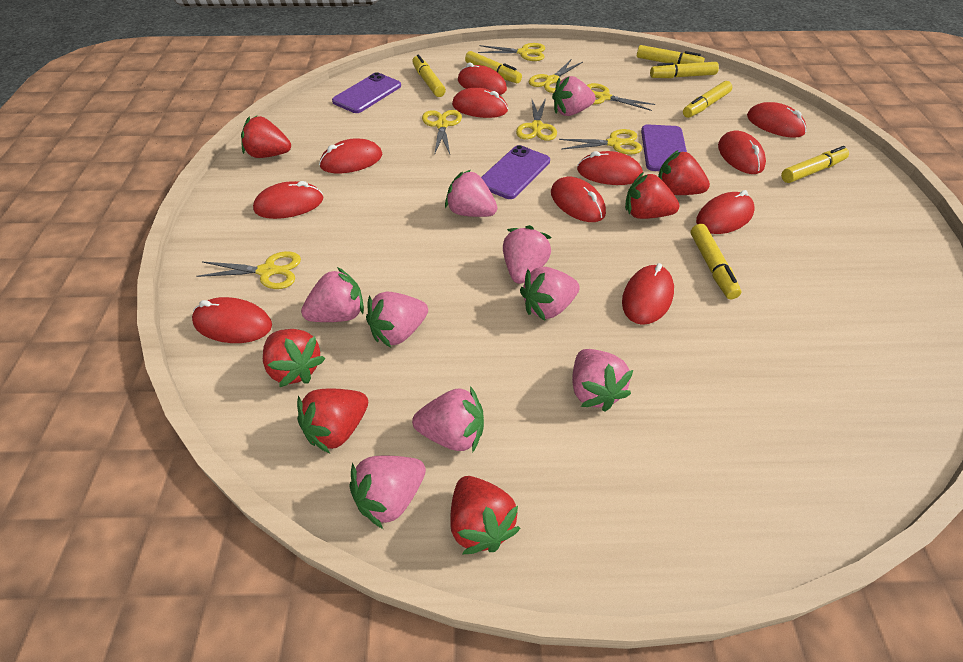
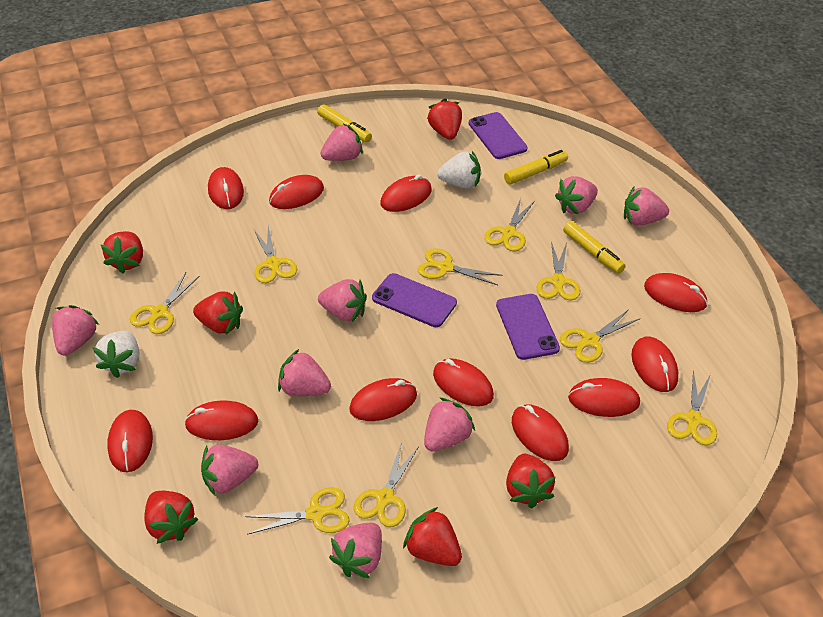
white strawberry: none = 0 -> [93,331,139,378] [437,151,481,189] = 2
yellow marker: [412,54,446,97] [465,51,522,83] [637,45,705,65] [650,62,719,78] [683,81,732,118] [690,224,741,299] [781,146,849,183] = 7 -> [317,104,372,143] [504,150,568,185] [563,221,626,273] = 3
yellow scissors: [196,251,301,289] [422,110,462,155] [478,43,545,61] [516,98,557,141] [529,59,583,93] [559,129,642,155] [587,83,655,111] = 7 -> [130,273,199,334] [245,487,350,535] [254,226,297,283] [354,442,419,527] [418,248,502,285] [484,198,535,251] [537,241,580,301] [560,309,641,363] [667,370,717,446] = 9

